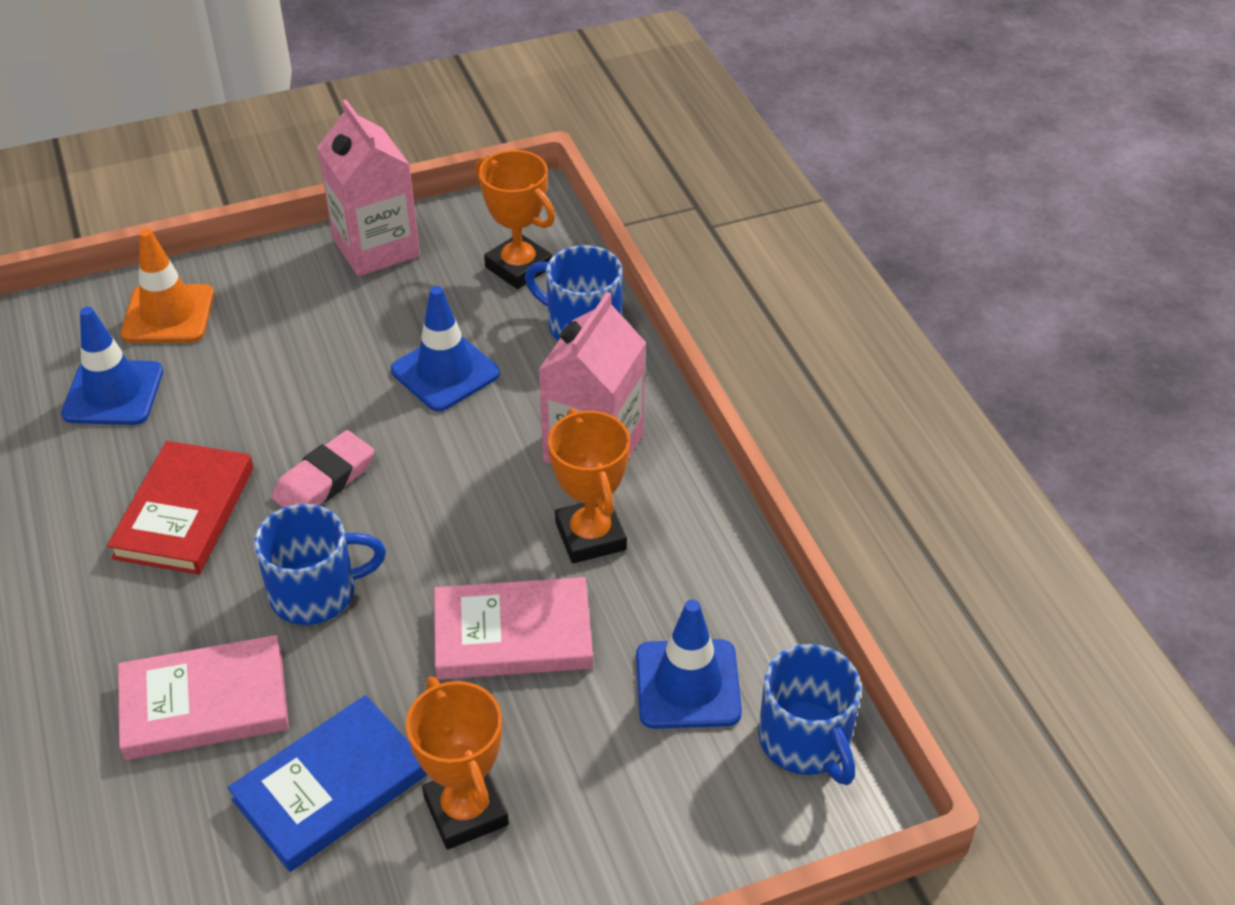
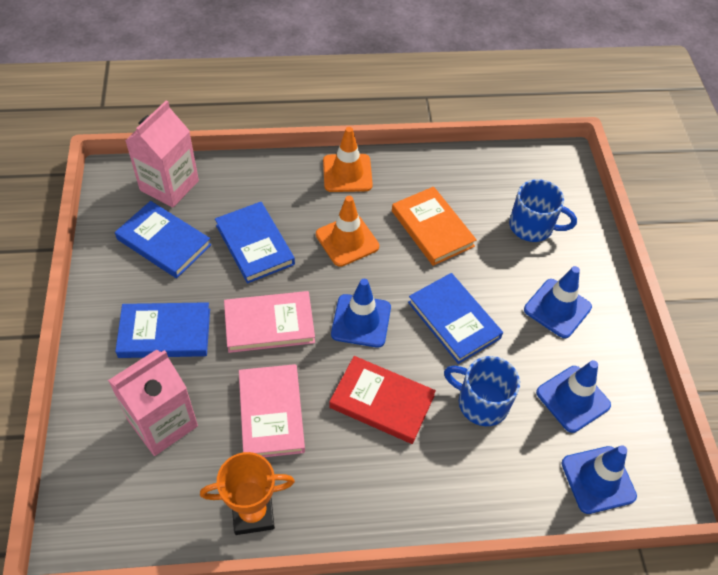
blue book: [227,695,427,872] = 1 -> [115,201,211,278] [115,302,210,358] [215,202,295,284] [408,273,503,364] = 4
blue mug: [254,504,386,625] [525,245,622,341] [758,644,862,785] = 3 -> [444,356,520,426] [509,179,577,242] = 2
blue traffic cone: [61,307,163,425] [391,286,500,411] [636,599,742,729] = 3 -> [331,279,391,348] [524,266,592,338] [536,360,611,433] [562,445,637,514] = 4
orange book: none = 0 -> [392,186,477,266] = 1
orange traffic cone: [121,229,214,343] = 1 -> [316,196,379,267] [323,127,373,192] = 2
orange trophy: [406,677,509,850] [475,150,555,289] [548,408,630,564] = 3 -> [200,452,295,535] = 1
pink eraser: [272,430,374,508] = 1 -> none = 0

